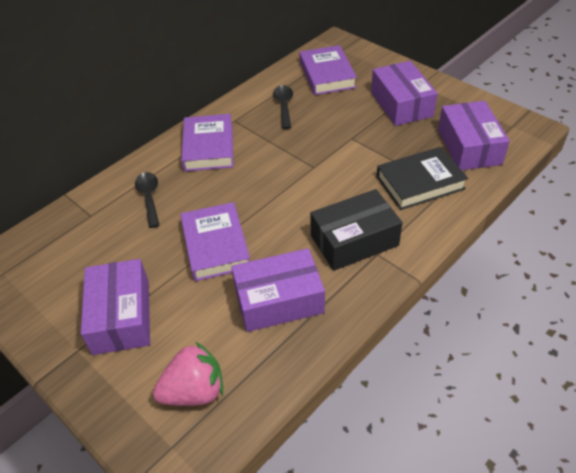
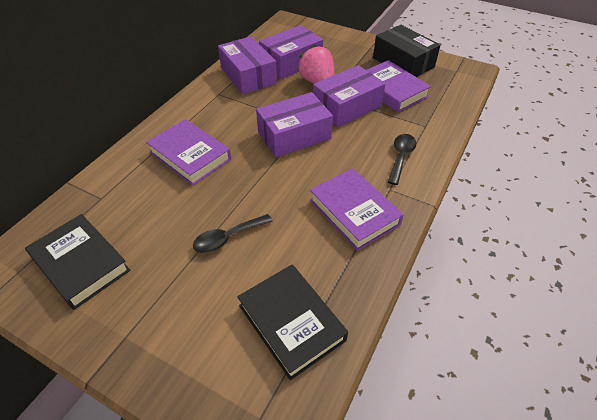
black book: [376,147,468,210] = 1 -> [25,214,130,310] [237,265,348,380] = 2

